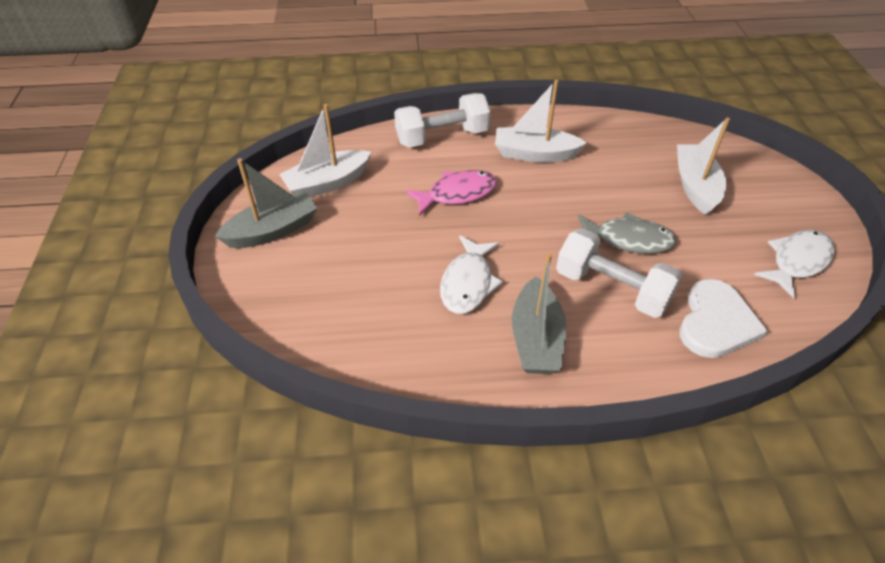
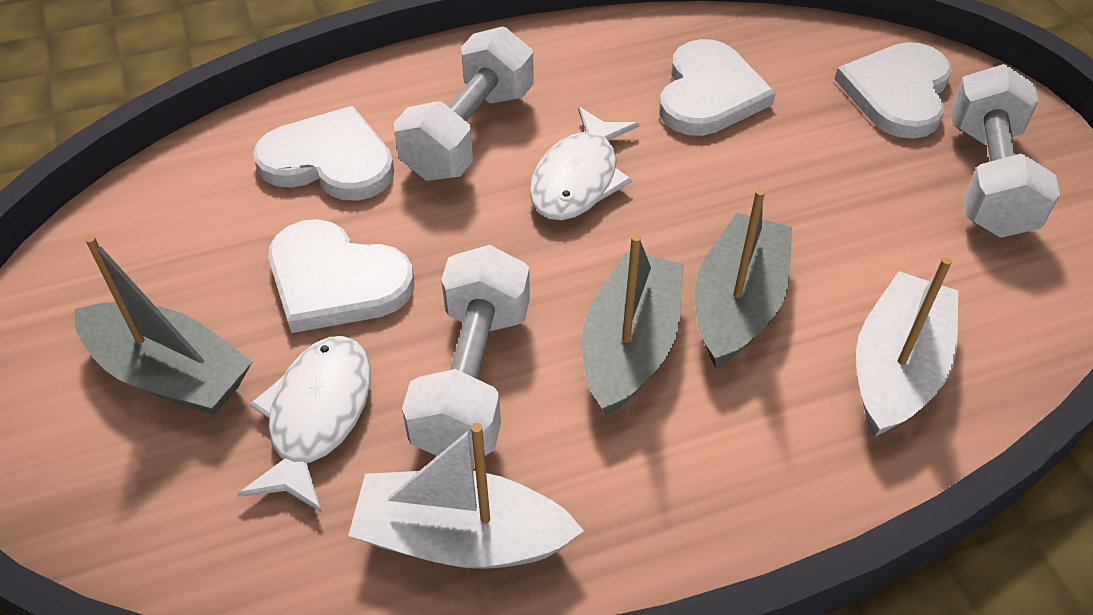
grey boat: [215,158,317,248] [512,253,566,374] = 2 -> [74,235,253,415] [582,234,684,416] [695,189,792,368] = 3
grey fish: [578,212,677,254] = 1 -> none = 0
pink fish: [405,170,497,215] = 1 -> none = 0
white boat: [279,104,371,197] [495,80,587,163] [677,117,730,215] = 3 -> [348,423,584,569] [856,257,959,437] = 2
white dumbbell: [394,93,491,148] [556,228,682,318] = 2 -> [394,27,534,181] [402,245,530,458] [950,64,1060,238] = 3
white heart: [679,279,768,358] = 1 -> [253,106,394,201] [268,219,414,333] [659,39,776,136] [835,42,952,139] = 4

